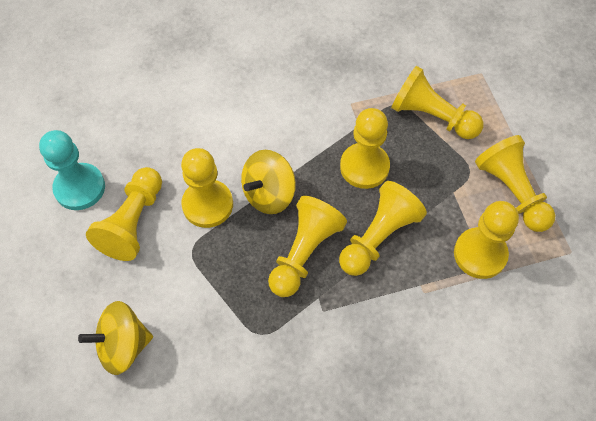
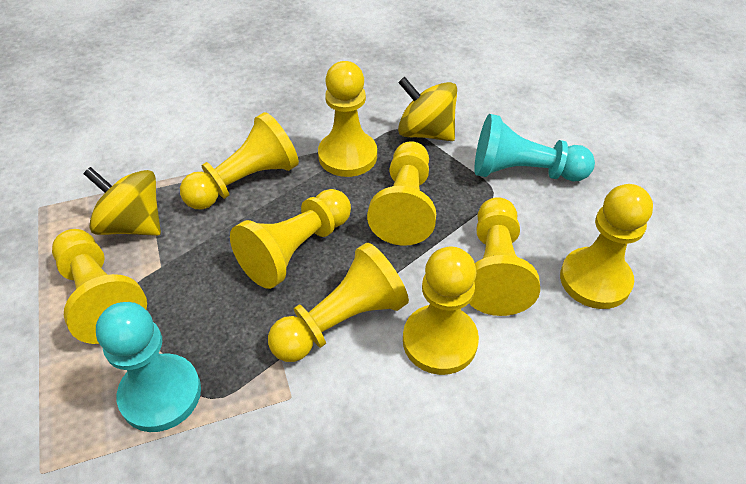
turquoise pawn: [39,130,105,210] = 1 -> [96,302,201,432] [474,114,595,181] = 2
yellow pawn: [86,167,162,261] [181,148,233,228] [268,196,347,297] [339,181,427,276] [340,108,390,189] [391,66,483,139] [454,201,519,279] [475,135,556,232] = 8 -> [52,229,147,344] [180,112,299,209] [230,189,351,289] [268,243,409,362] [318,61,377,177] [367,141,436,246] [403,247,479,375] [469,197,540,316] [560,184,653,309] = 9

